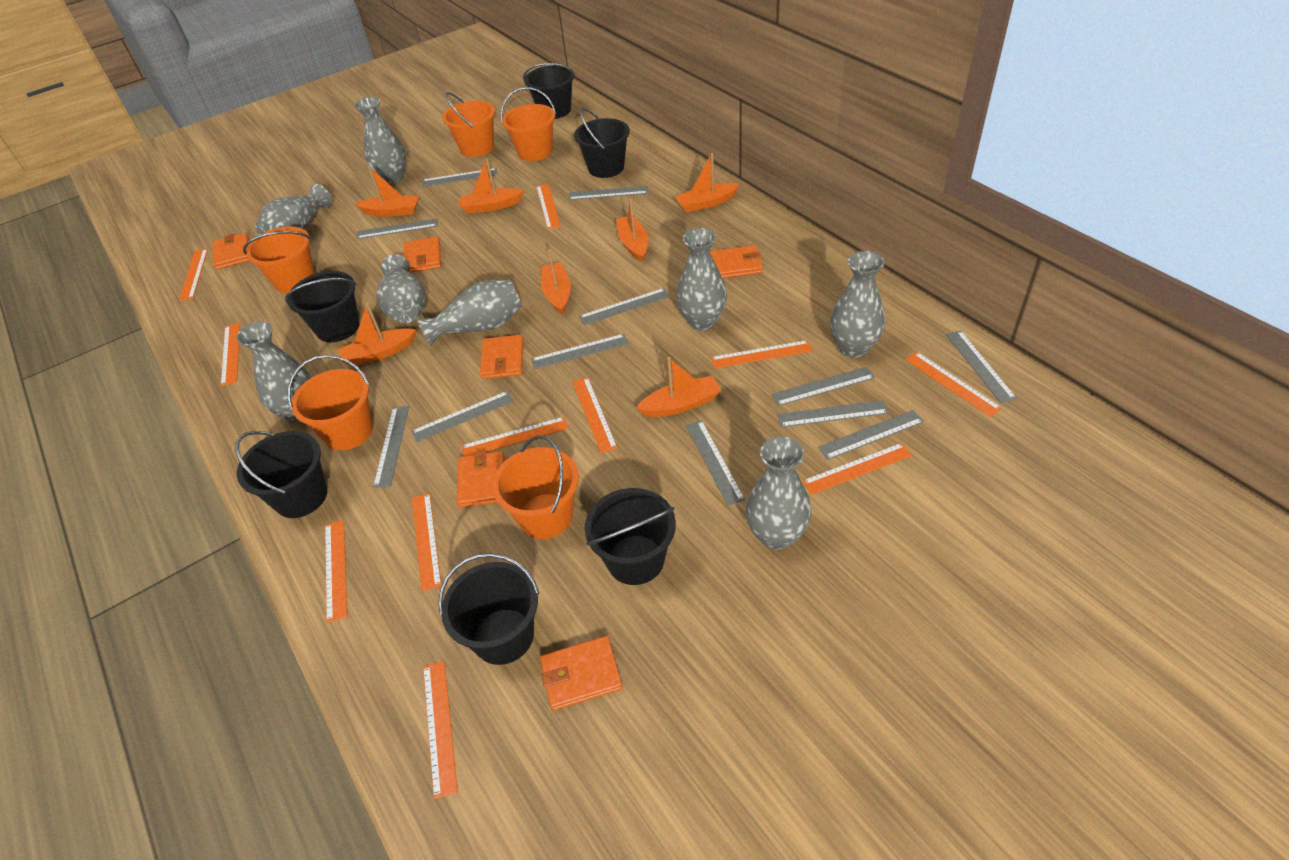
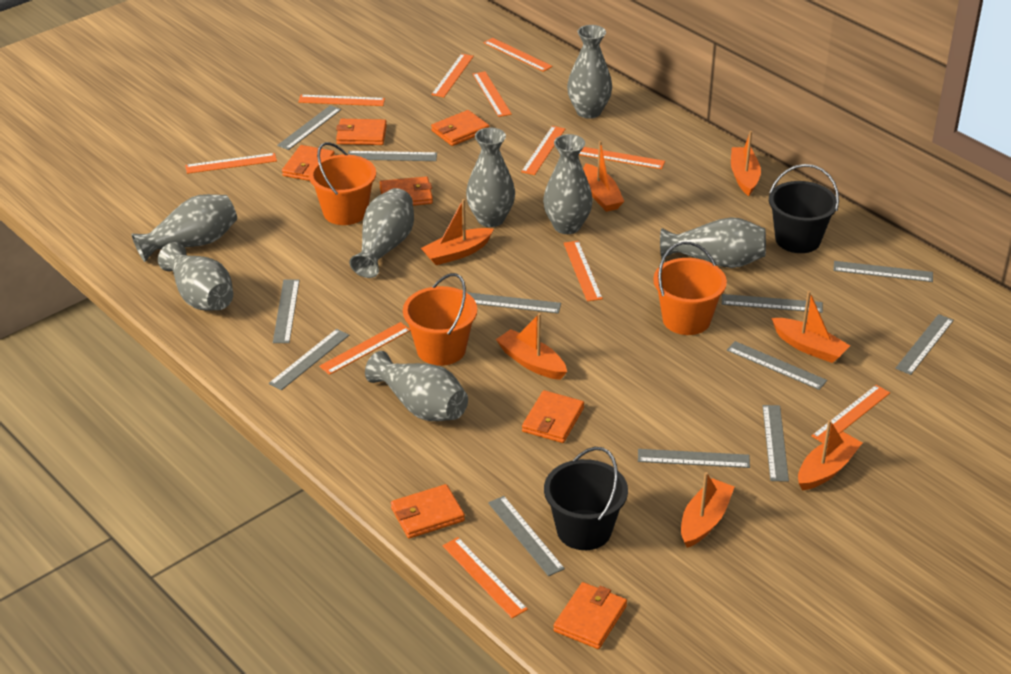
black bucket: [235,431,327,518] [285,271,360,342] [438,553,540,665] [523,63,575,119] [574,108,630,178] [585,488,676,585] = 6 -> [544,447,628,550] [769,164,839,253] = 2
orange bucket: [243,226,315,293] [288,355,373,450] [442,92,495,157] [492,435,579,539] [501,87,556,161] = 5 -> [309,142,376,225] [403,273,477,366] [653,242,727,335] = 3
orange wallet: [212,233,249,270] [404,236,441,273] [456,451,505,508] [480,335,524,379] [540,636,623,710] [710,245,763,278] = 6 -> [282,145,335,181] [336,119,387,145] [379,176,433,206] [391,484,465,538] [431,110,489,146] [522,390,584,443] [553,582,627,649] = 7

